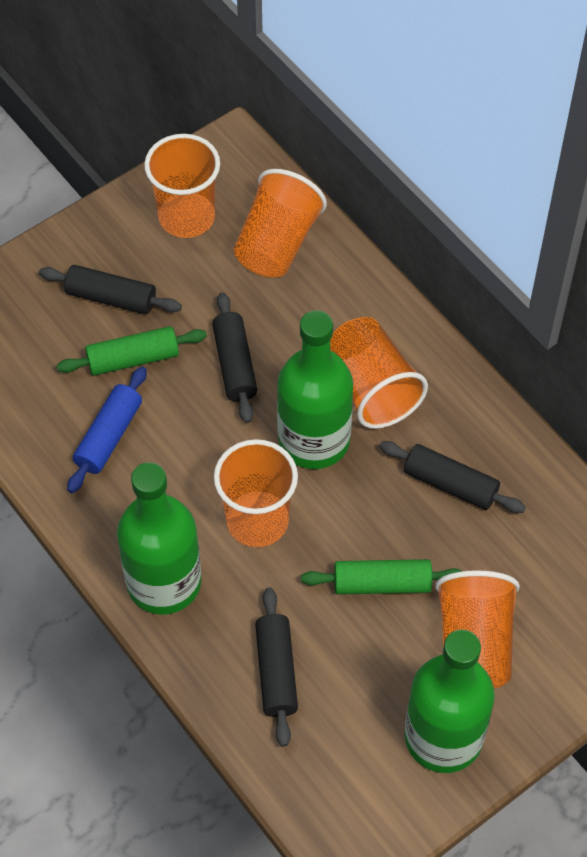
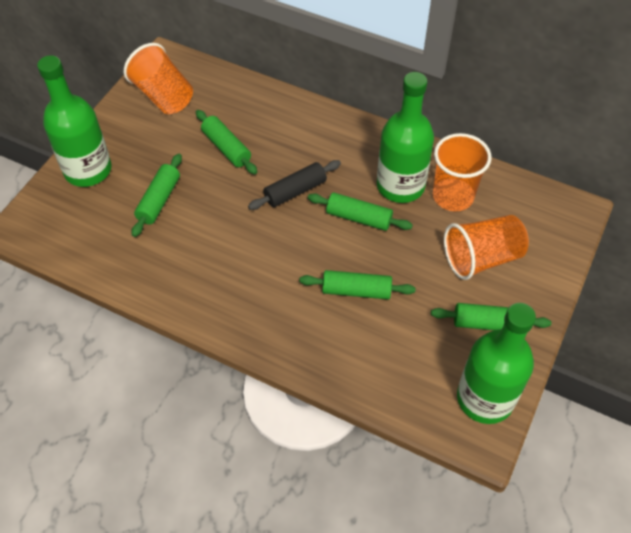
black rolling pin: [39,265,182,314] [212,292,257,423] [255,587,298,747] [379,441,526,513] = 4 -> [248,160,341,210] = 1
blue rolling pin: [67,366,147,493] = 1 -> none = 0
green rolling pin: [57,326,207,376] [301,559,462,595] = 2 -> [132,154,182,237] [196,110,257,174] [299,270,416,299] [308,192,413,231] [431,303,551,330] = 5
orange cup: [144,134,220,238] [214,439,298,547] [234,169,327,278] [330,317,428,429] [435,570,520,689] = 5 -> [123,43,193,114] [433,133,492,211] [444,215,529,280] = 3

